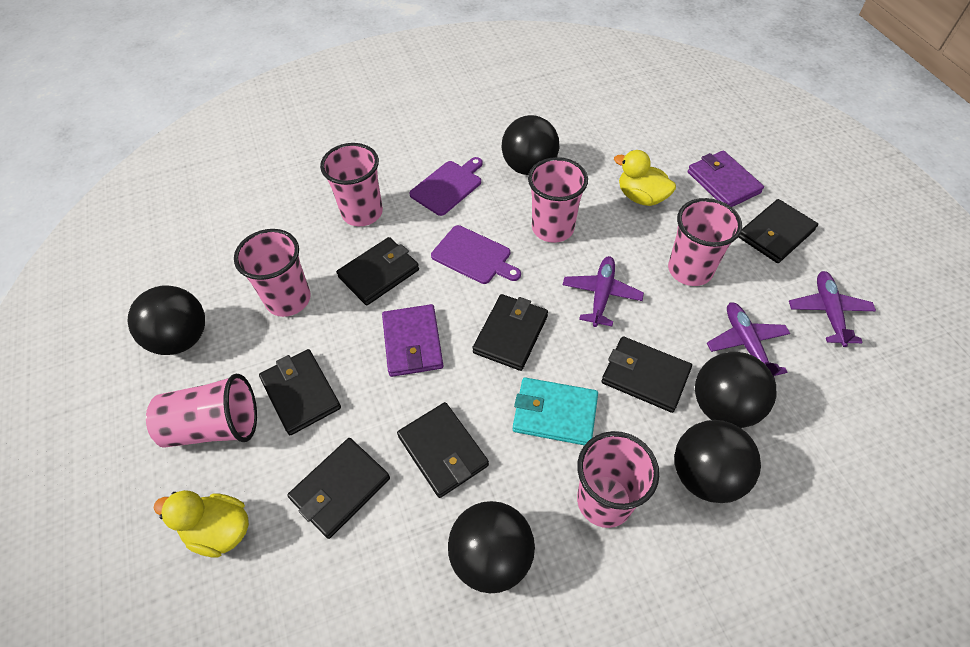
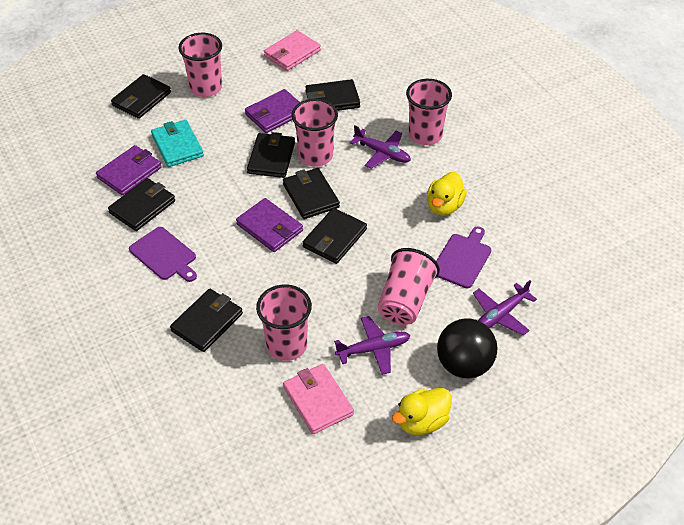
black ball: [127,286,205,355] [448,501,535,593] [502,115,559,175] [674,420,761,503] [695,352,776,428] = 5 -> [437,318,497,378] = 1
pink cup: [146,374,257,448] [234,229,311,317] [320,143,383,226] [528,157,588,243] [577,431,659,528] [668,198,742,286] = 6 -> [179,33,222,97] [256,284,312,361] [291,99,338,167] [378,248,440,325] [406,79,452,145] = 5
pink wallet: none = 0 -> [264,30,321,71] [283,364,354,434] = 2
purple wallet: [382,304,443,377] [688,150,764,207] = 2 -> [96,145,162,196] [236,198,303,252] [245,89,300,133] = 3

